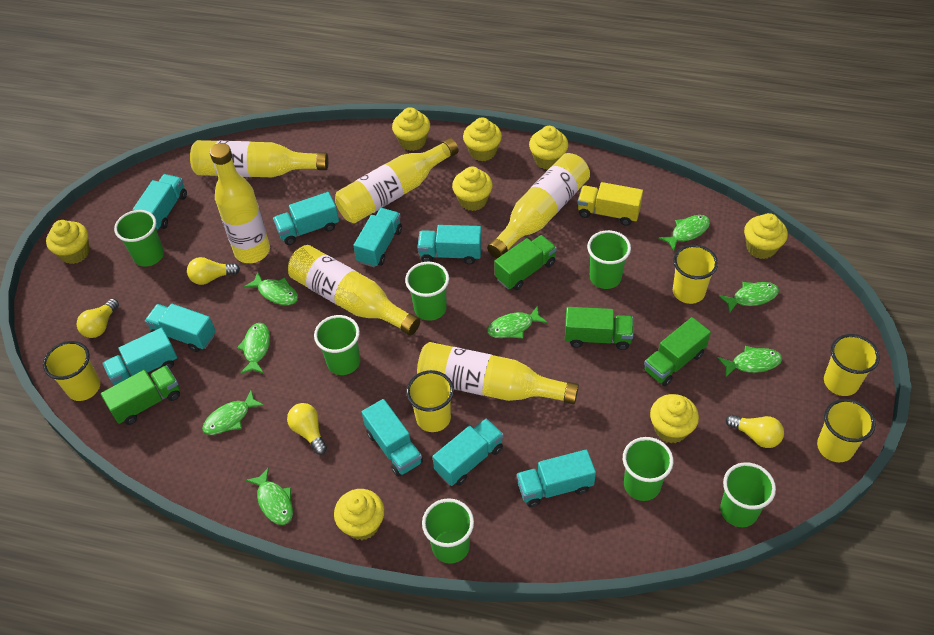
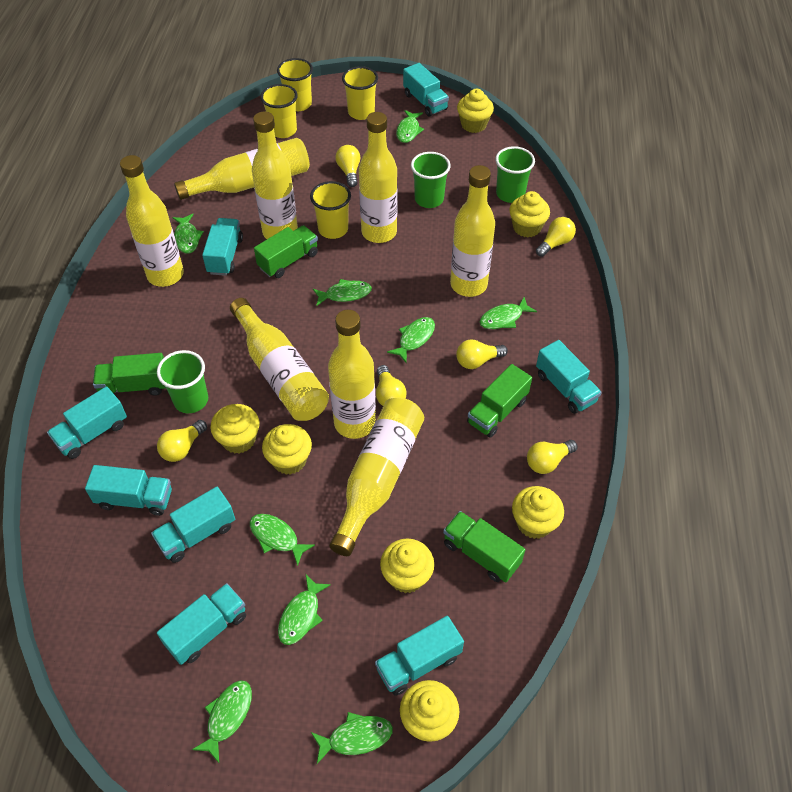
green cup: [114,210,164,267] [314,315,360,375] [405,262,449,321] [422,498,474,564] [587,230,631,289] [623,437,673,501] [720,462,776,527] = 7 -> [157,350,208,413] [411,152,451,208] [495,146,535,203] = 3
green fish: [202,389,265,435] [237,323,270,374] [244,272,298,305] [246,467,293,525] [487,306,548,338] [659,215,710,251] [718,346,782,378] [719,282,779,313] = 8 -> [172,214,204,254] [192,680,252,763] [250,514,315,566] [278,575,331,645] [311,712,393,764] [313,279,372,306] [387,317,435,363] [396,110,424,143] [480,297,537,329] = 9
turquoise truck: [102,328,177,386] [132,174,187,230] [145,304,215,352] [273,192,339,245] [353,208,402,267] [362,399,423,477] [417,225,482,264] [432,419,504,486] [517,449,596,507] = 9 -> [47,386,127,459] [85,465,172,516] [151,487,235,563] [157,583,246,665] [202,218,243,276] [375,616,464,696] [403,63,449,117] [536,340,602,414] = 8
yellow bottle: [190,140,329,177] [210,143,270,263] [288,245,420,335] [335,138,459,223] [417,342,579,404] [487,153,590,259] = 6 -> [120,155,184,287] [174,138,310,200] [230,298,329,421] [252,112,298,239] [328,310,376,439] [329,397,424,556] [359,112,397,243] [450,165,495,297] = 8
yellow cup: [43,341,100,401] [406,370,454,432] [673,244,718,304] [817,399,876,462] [824,334,880,396] = 5 -> [260,84,298,138] [277,58,313,111] [310,181,351,239] [342,66,378,120] = 4
yellow cupcake: [46,220,89,264] [334,489,384,540] [392,107,430,151] [452,167,493,211] [463,118,502,161] [529,126,568,170] [650,394,699,443] [744,213,788,259] = 8 -> [210,404,259,454] [262,424,312,475] [380,539,434,593] [400,680,459,742] [457,89,494,133] [509,191,550,237] [512,486,564,539] = 7
yellow light bulb: [77,298,119,338] [187,257,240,285] [287,403,327,455] [726,414,784,448] = 4 -> [157,420,207,462] [335,145,360,187] [376,365,407,406] [456,339,508,369] [527,440,577,474] [536,217,576,257] = 6
yellow truck: [577,182,643,226] = 1 -> none = 0

